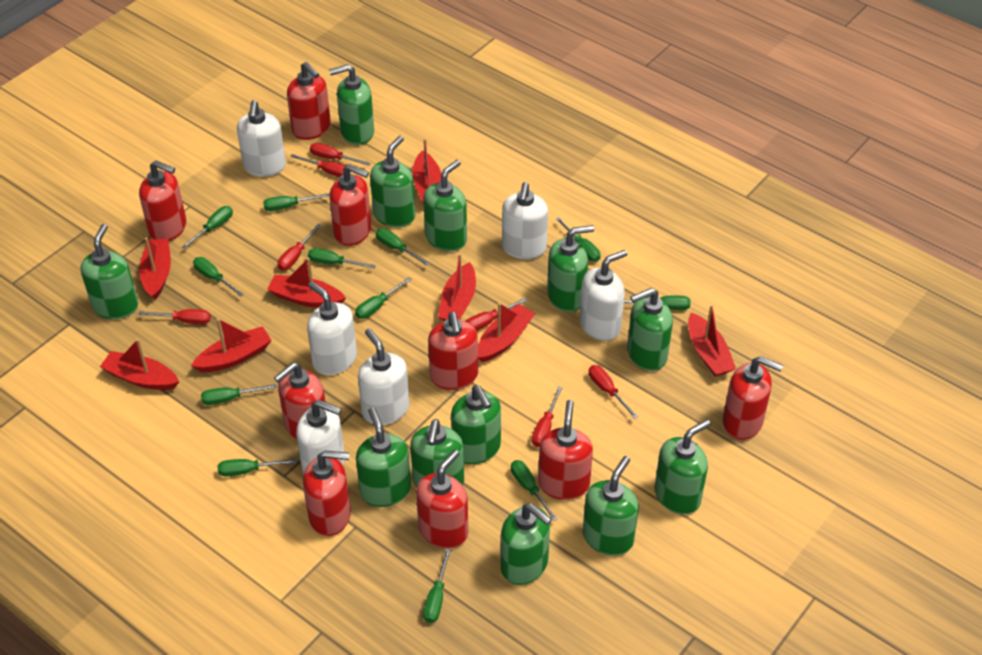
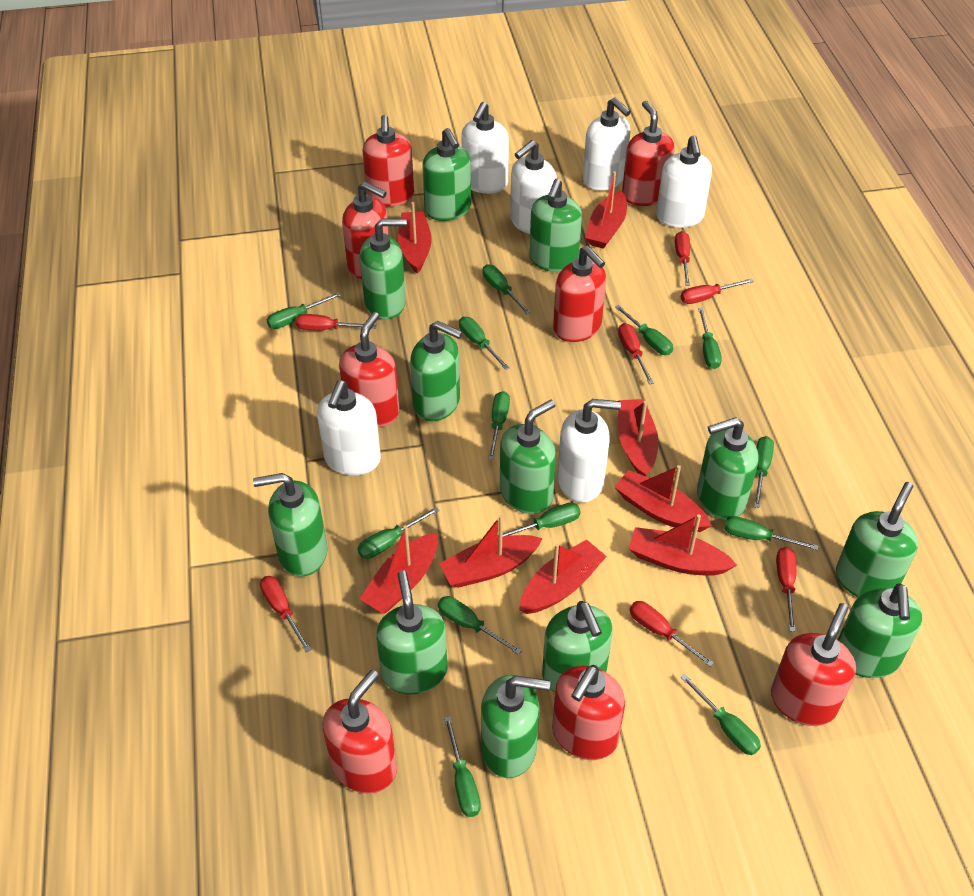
green screwdriver: [182,206,233,249] [193,257,244,297] [201,384,277,405] [217,458,297,477] [263,193,330,211] [308,248,376,268] [355,277,412,319] [376,228,430,266] [423,549,451,623] [511,460,558,521] [556,217,601,262] [624,296,690,310] = 12 -> [267,292,341,329] [358,507,439,559] [438,596,522,655] [444,716,481,817] [459,317,510,370] [483,264,531,314] [488,391,510,460] [502,503,581,537] [615,305,673,355] [681,674,761,755] [698,308,722,369] [724,516,819,550] [754,436,774,508] = 13
red soap dispenser: [139,160,186,241] [274,362,326,440] [287,62,331,140] [303,450,351,536] [329,164,371,246] [416,449,468,549] [428,312,478,390] [538,400,593,500] [723,356,783,440] = 9 -> [323,670,397,794] [339,312,400,427] [342,181,389,279] [362,115,414,206] [552,665,625,760] [553,246,606,342] [622,101,675,206] [771,603,856,726] = 8

